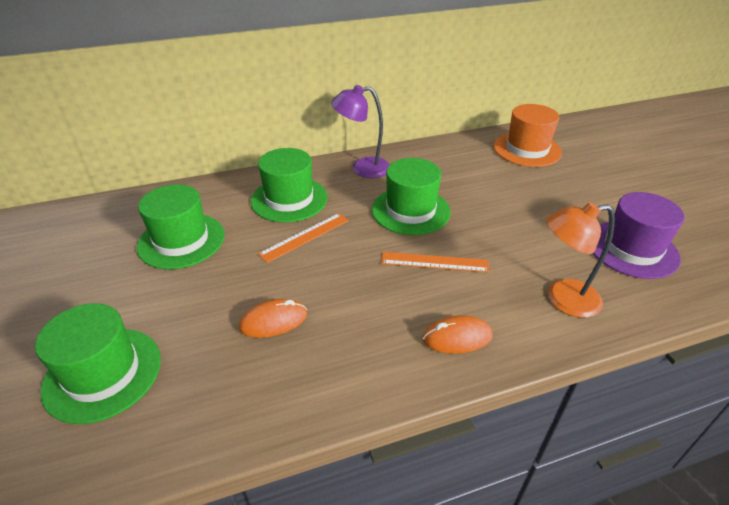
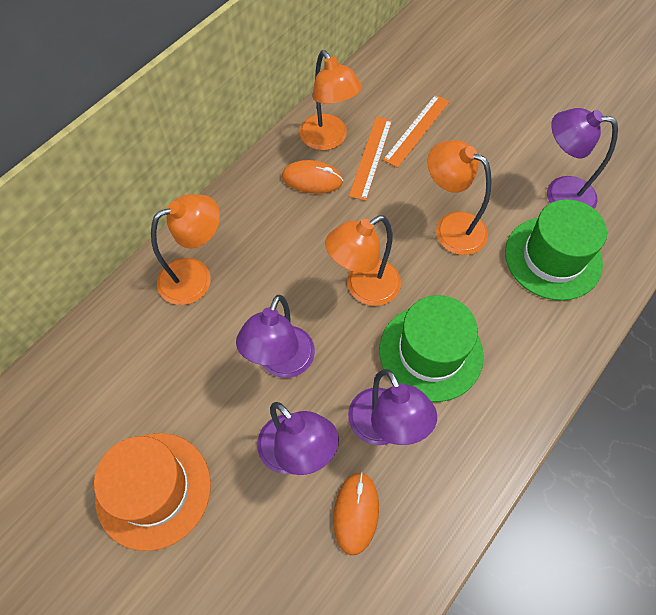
green hat: [35,303,161,424] [137,184,225,269] [251,148,328,223] [372,158,451,235] = 4 -> [379,295,484,402] [505,199,607,301] = 2
orange lamp: [546,202,615,318] = 1 -> [151,194,220,305] [300,50,362,150] [325,216,401,306] [428,140,492,255] = 4
purple hat: [593,192,684,279] = 1 -> none = 0
purple lamp: [331,85,390,178] = 1 -> [236,295,315,378] [257,402,339,475] [348,369,437,445] [547,108,618,209] = 4

